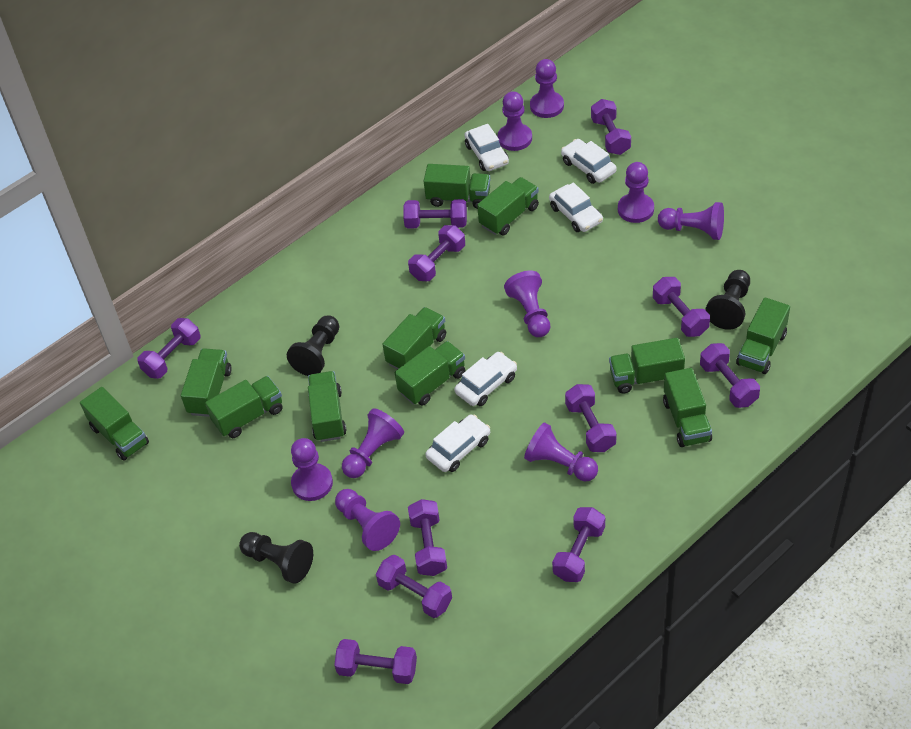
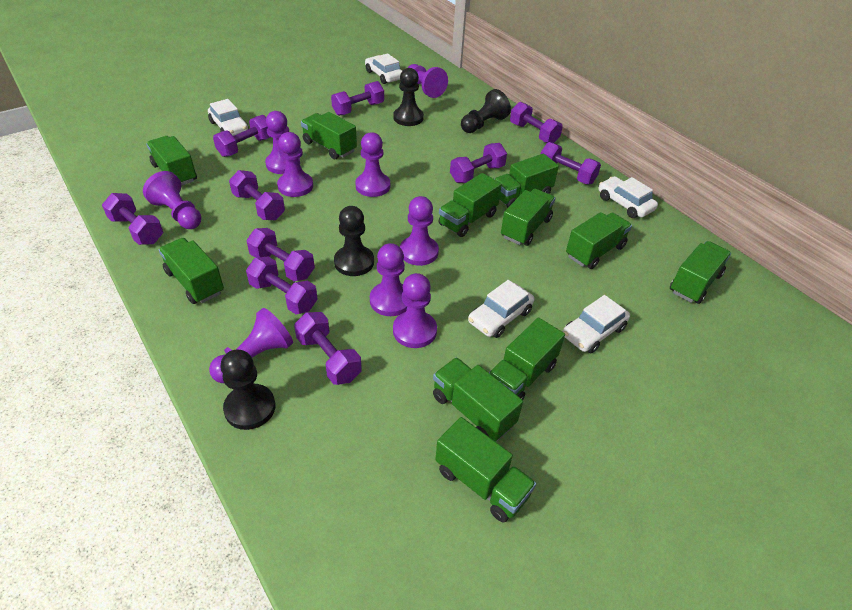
black pawn: [239,532,313,584] [287,316,339,376] [705,270,750,330] = 3 -> [220,349,275,430] [334,206,374,276] [393,68,424,126] [461,89,511,133] = 4
purple dumbbell: [137,318,200,379] [334,639,417,684] [376,555,452,618] [403,199,467,229] [408,225,465,281] [408,499,447,576] [552,507,605,582] [565,384,617,452] [591,99,631,155] [653,277,710,337] [700,343,760,408] = 11 -> [102,193,163,245] [213,115,270,157] [229,170,285,220] [246,228,315,281] [246,256,318,314] [294,312,362,385] [331,81,384,116] [450,143,507,183] [510,102,563,143] [541,142,601,185] = 10

